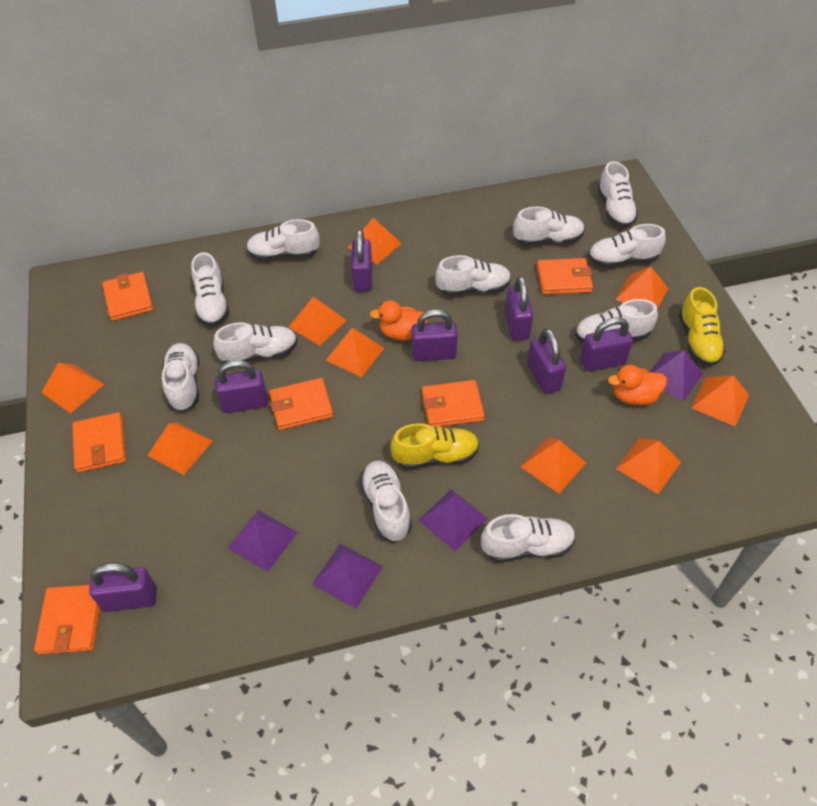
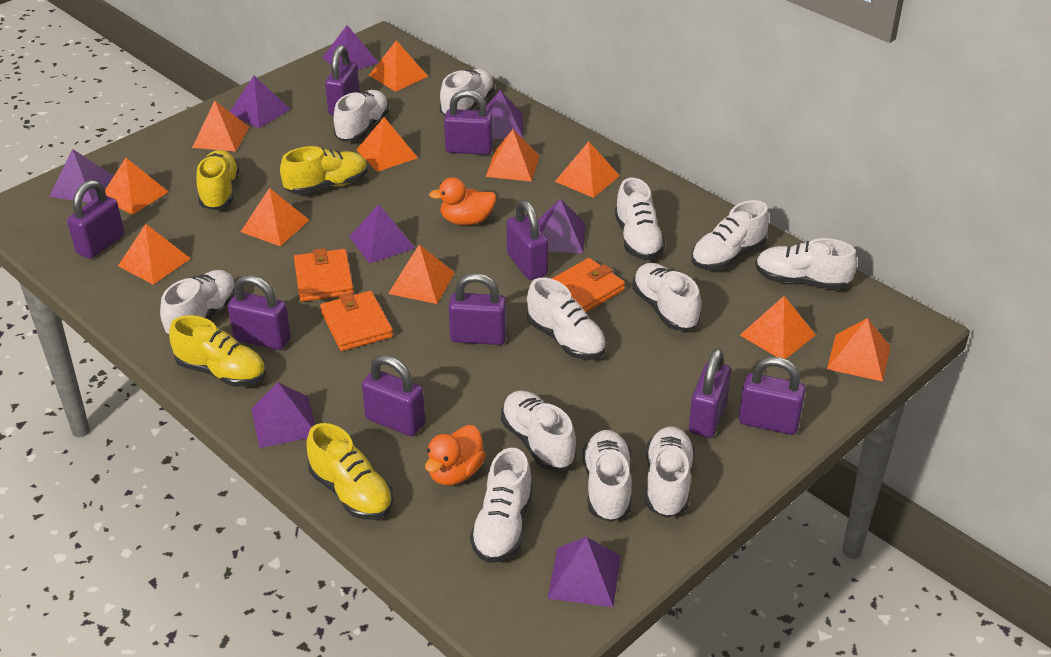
orange pyramid: [41,362,105,414] [147,422,212,475] [289,296,347,346] [325,328,384,377] [348,218,402,265] [520,437,586,494] [615,266,668,309] [616,438,681,494] [691,375,749,427] = 9 -> [105,158,168,215] [118,224,191,285] [192,101,249,152] [241,188,309,246] [357,117,418,172] [369,41,429,92] [388,244,455,304] [486,129,540,182] [555,141,620,198] [740,296,816,359] [827,318,890,382] = 11
orange wallet: [34,585,100,654] [72,412,126,473] [102,272,153,321] [269,378,333,430] [422,380,485,427] [537,258,593,295] = 6 -> [294,248,354,302] [320,291,393,351] [552,258,625,312] = 3
purple padlock: [89,563,157,612] [215,360,268,413] [351,229,372,292] [411,309,458,361] [505,276,533,341] [527,328,566,394] [580,317,633,371] = 7 -> [67,180,124,259] [228,275,291,350] [325,45,360,115] [362,355,425,436] [444,90,493,155] [449,273,507,345] [507,200,548,280] [689,348,731,438] [739,357,806,435] = 9
purple pyramid: [228,510,298,572] [312,544,383,609] [418,489,488,551] [650,350,703,401] = 4 -> [49,149,114,203] [230,76,291,128] [251,382,315,448] [323,25,378,70] [349,204,415,263] [486,90,523,139] [538,199,585,253] [548,537,621,607] = 8
white shoe: [162,343,199,411] [191,252,229,326] [213,323,298,363] [246,219,320,261] [360,461,412,542] [435,255,511,296] [481,514,576,562] [513,207,585,245] [575,299,658,343] [588,224,666,268] [597,161,638,227] = 11 -> [160,270,235,335] [333,90,389,142] [440,69,495,115] [470,448,533,563] [501,390,576,470] [527,278,607,360] [583,430,632,522] [615,178,665,260] [632,263,701,330] [646,426,695,518] [691,200,769,270] [756,238,857,290] = 12
yellow shoe: [390,423,479,469] [679,287,726,366] = 2 -> [169,315,266,387] [196,150,239,210] [280,146,368,195] [306,423,394,520] = 4

